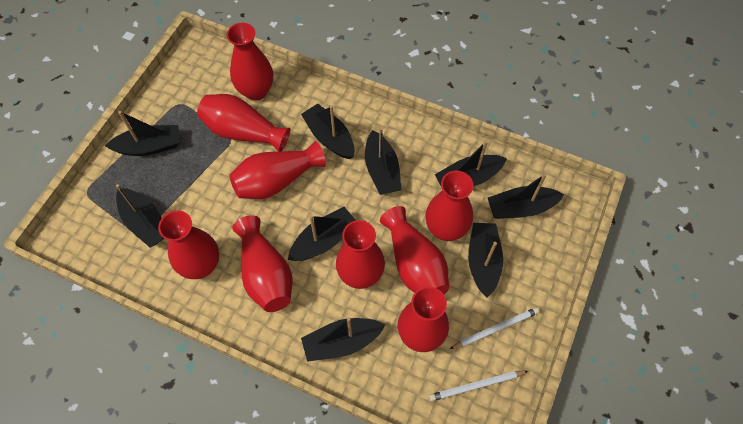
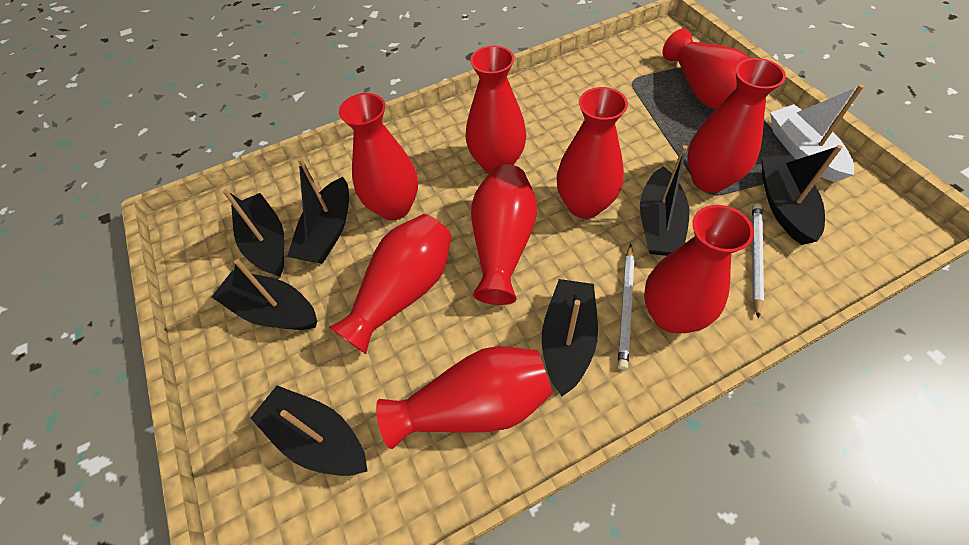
black boat: [105,111,180,156] [116,184,164,248] [288,207,356,261] [301,103,354,159] [301,317,385,362] [365,128,402,195] [435,141,507,186] [468,223,503,298] [488,174,564,219] = 9 -> [212,259,317,330] [223,189,284,277] [250,385,368,476] [287,158,349,264] [542,279,598,396] [640,145,689,256] [761,145,842,245] = 7
white boat: none = 0 -> [770,85,864,182] = 1

